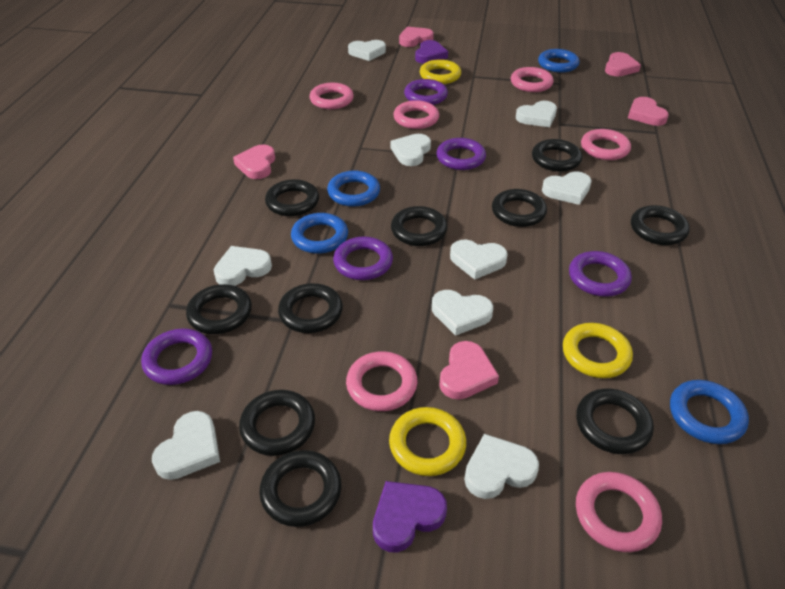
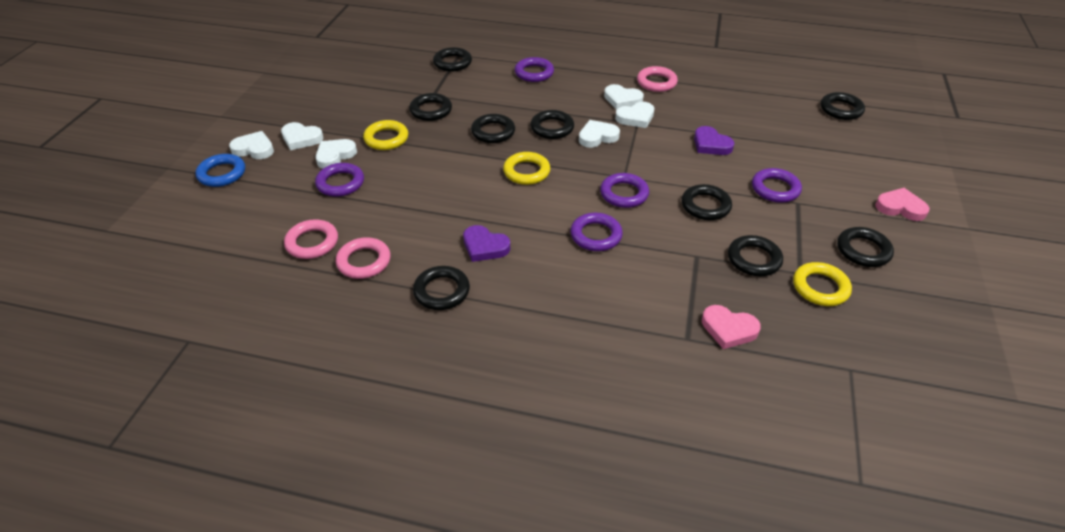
black ring: [186,284,252,334] [239,390,315,456] [259,450,342,527] [265,179,319,216] [278,283,343,333] [391,206,447,246] [492,189,547,227] [532,139,582,172] [576,388,654,454] [631,205,690,245] = 10 -> [409,93,452,121] [413,266,470,310] [433,47,472,72] [471,114,515,143] [530,110,574,139] [682,184,732,220] [728,235,783,276] [820,92,865,120] [837,227,894,267] = 9
blue ring: [291,213,348,254] [327,171,380,207] [538,49,579,73] [670,380,749,444] = 4 -> [195,154,245,187] = 1
pink heart: [233,144,275,179] [399,27,434,47] [439,341,499,399] [605,52,641,77] [628,97,669,126] = 5 -> [702,305,761,349] [875,188,930,221] = 2
pink ring: [309,83,354,109] [346,351,418,411] [393,100,439,129] [511,67,554,92] [576,472,662,552] [581,129,631,160] = 6 -> [284,219,338,259] [336,237,391,279] [637,66,678,92] = 3
white heart: [152,411,220,480] [214,246,272,286] [348,40,386,61] [391,134,431,166] [432,290,493,336] [450,240,508,280] [464,434,539,499] [516,101,557,127] [542,171,592,205] = 9 -> [229,131,274,159] [281,122,323,150] [316,139,357,169] [579,120,620,148] [604,84,644,110] [615,102,654,128] = 6

